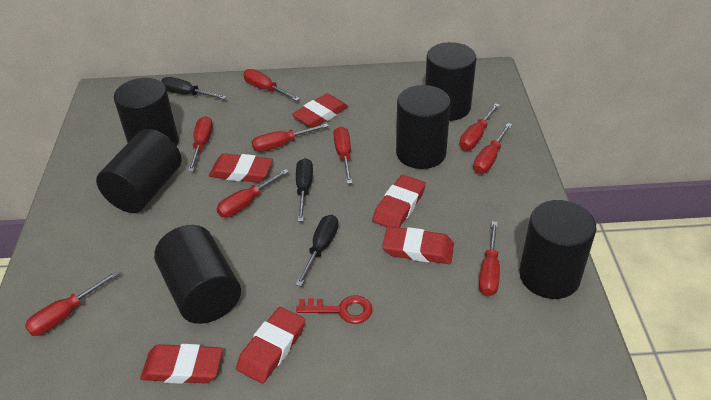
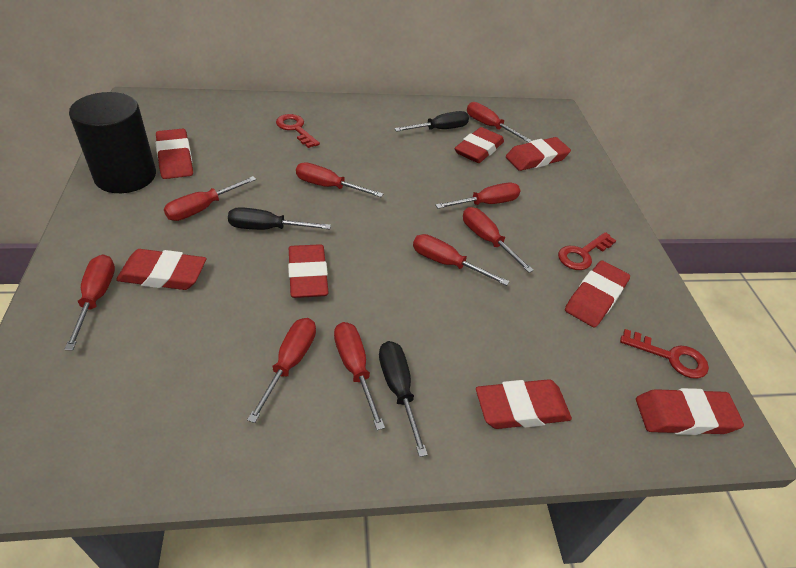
black cylinder: [96,129,181,213] [114,78,179,146] [154,225,241,324] [396,85,451,169] [425,42,476,121] [519,200,596,299] = 6 -> [69,92,156,193] = 1
red eraser: [140,344,223,384] [209,153,273,183] [236,307,305,384] [292,94,348,128] [372,175,426,228] [382,226,454,264] = 6 -> [116,249,207,290] [156,129,193,179] [288,244,329,298] [455,127,504,163] [476,379,572,429] [506,137,571,171] [565,261,630,328] [636,388,744,435] = 8
red key: [296,296,373,324] = 1 -> [276,114,320,148] [558,232,616,270] [620,329,709,379] = 3

